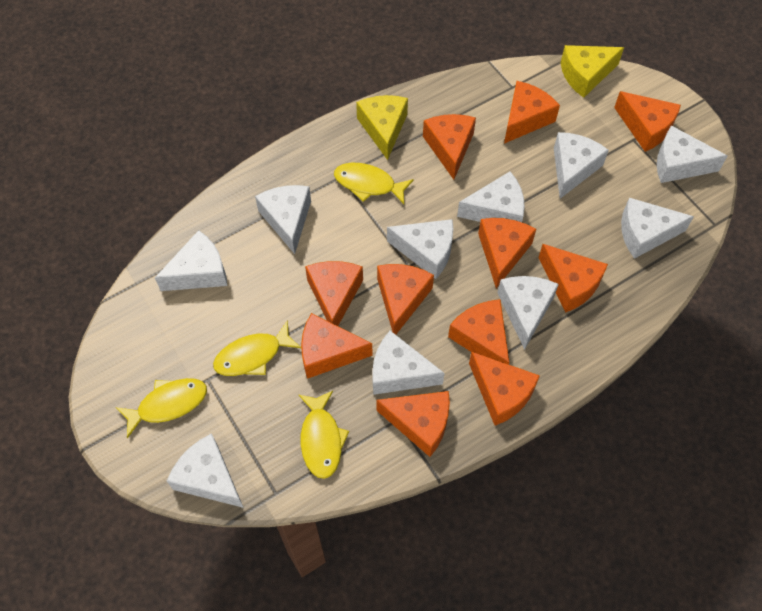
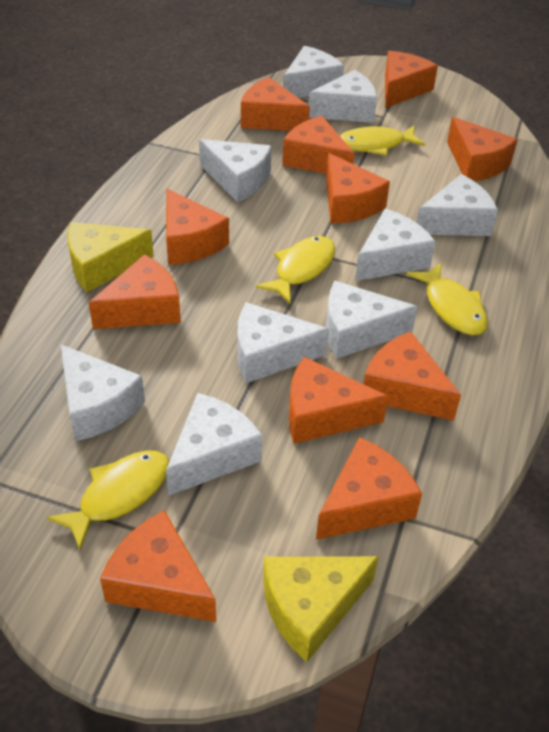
white cheese: [155,230,227,291] [167,433,244,508] [255,185,311,254] [372,331,444,395] [387,219,453,279] [457,172,525,222] [497,276,559,350] [554,132,609,199] [621,198,694,259] [657,125,727,183] = 10 -> [61,344,145,441] [166,393,262,496] [199,139,272,202] [238,302,329,383] [283,46,344,98] [308,70,377,123] [326,281,418,359] [355,209,436,281] [416,174,498,236] = 9

